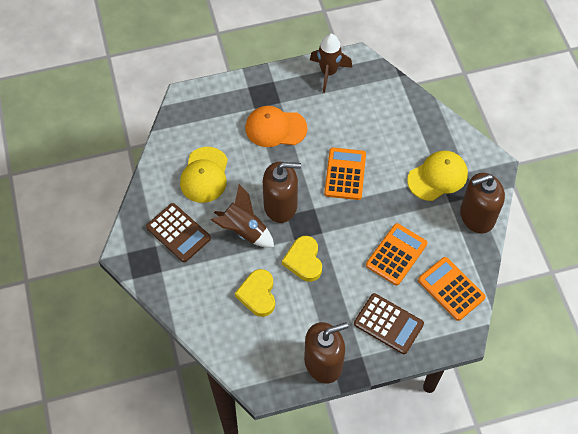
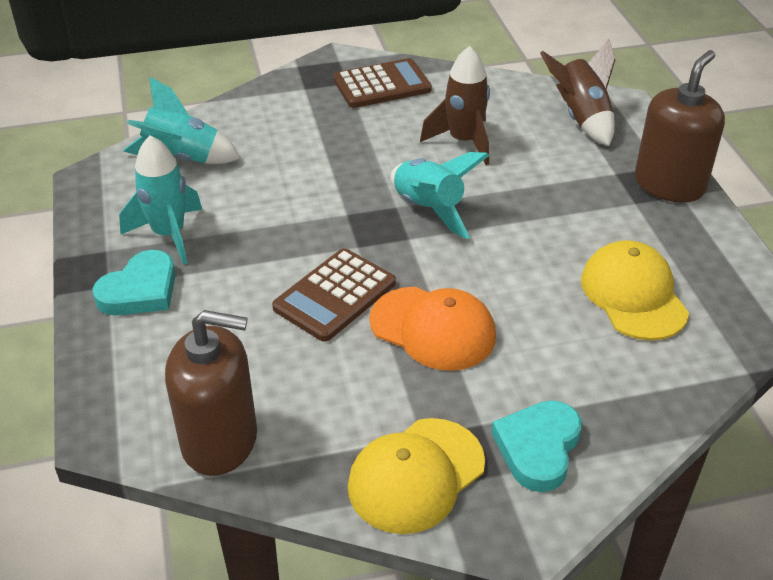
brown soap dispenser: [263,161,301,223] [304,322,348,383] [460,173,505,234] = 3 -> [165,310,257,476] [635,50,725,202] = 2
orange calculator: [324,147,366,200] [366,223,427,285] [418,257,486,321] = 3 -> none = 0
turquoise heart: none = 0 -> [93,250,176,316] [491,400,582,492] = 2
turquoise rocket: none = 0 -> [119,135,203,265] [123,76,240,164] [390,152,490,239] = 3
yellow heart: [235,269,275,317] [282,236,322,282] = 2 -> none = 0

